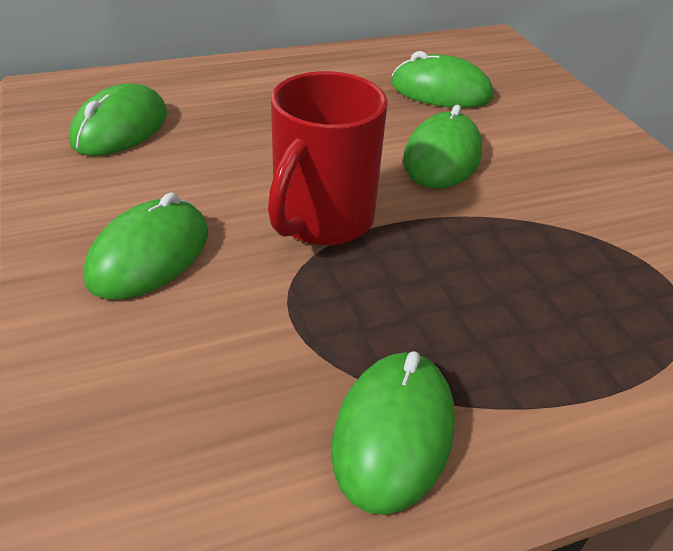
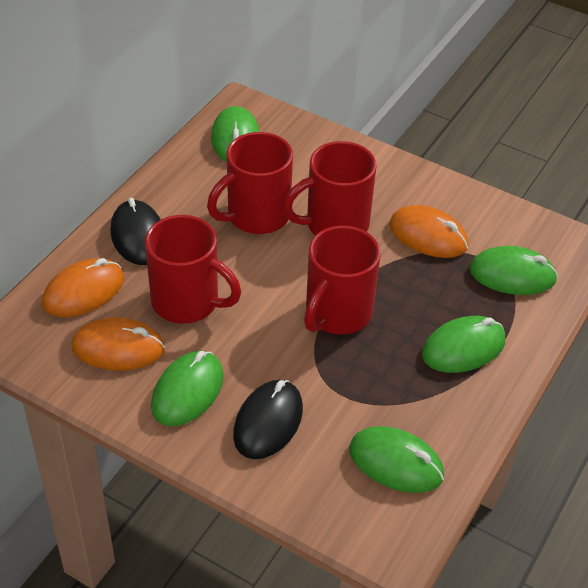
black mouse: none = 0 -> [110,198,161,265] [233,380,303,459] = 2
orange mouse: none = 0 -> [42,258,124,317] [72,318,165,370] [389,205,469,258] = 3
red mug: [268,71,388,245] = 1 -> [145,215,241,324] [207,132,293,234] [283,141,377,235] [304,226,380,334] = 4

